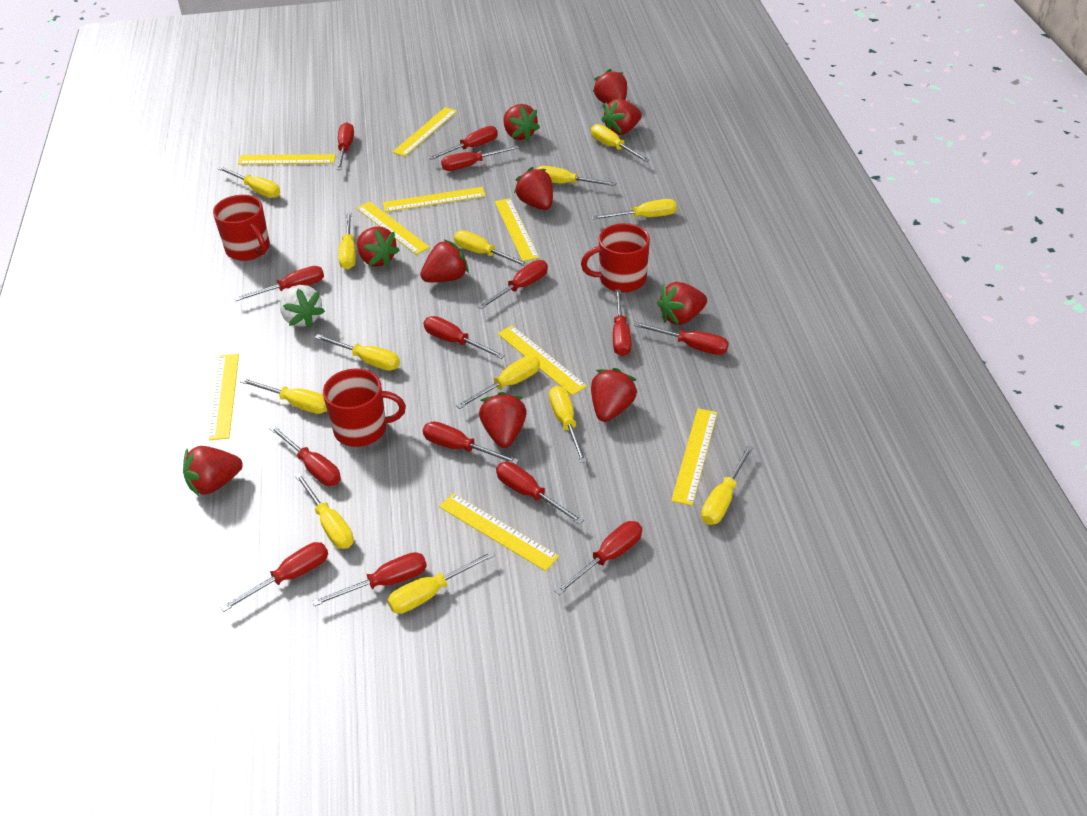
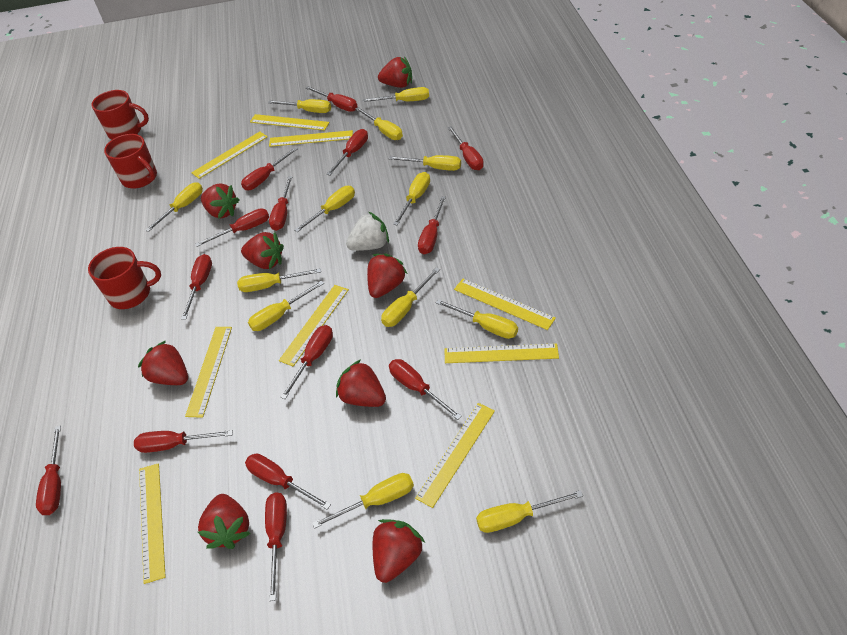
red strawberry: [183,446,243,496] [357,226,400,267] [420,240,469,282] [479,392,527,448] [504,104,540,142] [514,167,553,210] [591,368,638,422] [593,69,627,104] [602,99,642,135] [657,282,707,325] = 10 -> [138,341,188,385] [198,494,251,549] [201,183,240,219] [241,232,284,269] [336,360,386,407] [367,253,407,298] [373,519,425,583] [378,57,412,88] = 8

